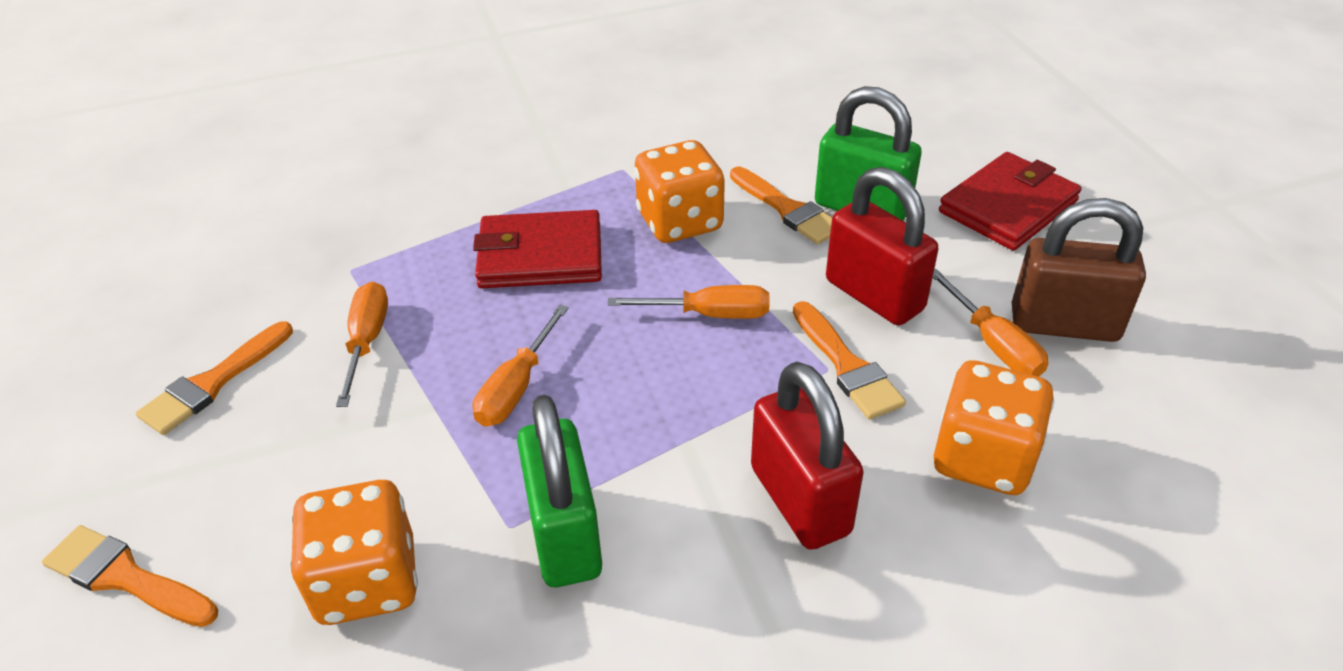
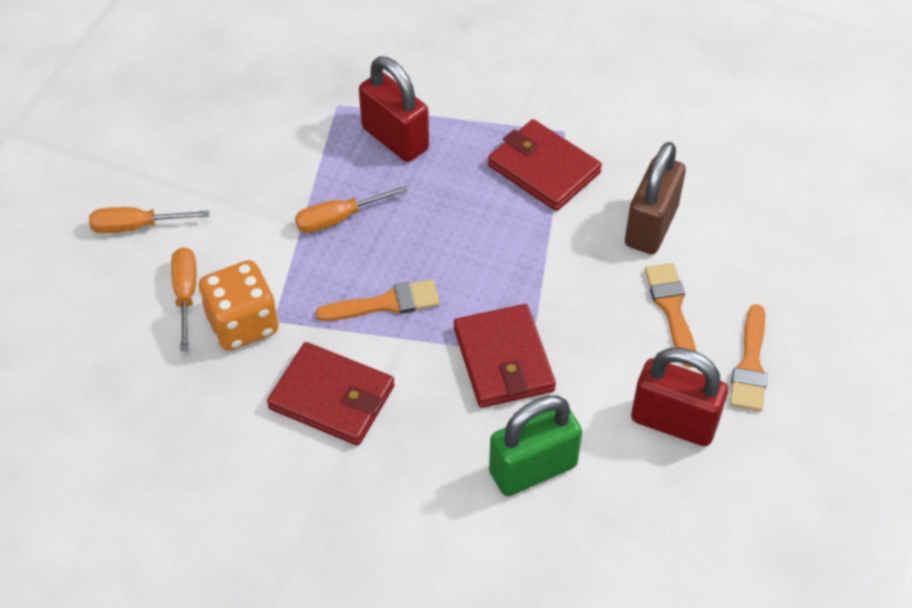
green padlock: [517,395,602,587] [815,86,922,221] = 2 -> [489,396,582,496] = 1
orange brush: [42,525,218,627] [136,321,293,435] [730,167,832,244] [793,301,906,420] = 4 -> [316,280,440,321] [645,263,697,368] [730,304,767,411] = 3
orange dice: [290,480,418,625] [634,140,725,243] [933,360,1054,495] = 3 -> [199,260,279,351] = 1
orange screwdriver: [336,282,388,407] [472,305,569,427] [608,285,770,319] [933,269,1048,377] = 4 -> [89,207,209,233] [171,247,196,351] [295,186,408,233] = 3
red wallet: [473,210,602,288] [939,152,1082,251] = 2 -> [267,342,395,446] [454,304,556,408] [488,119,602,211] = 3

